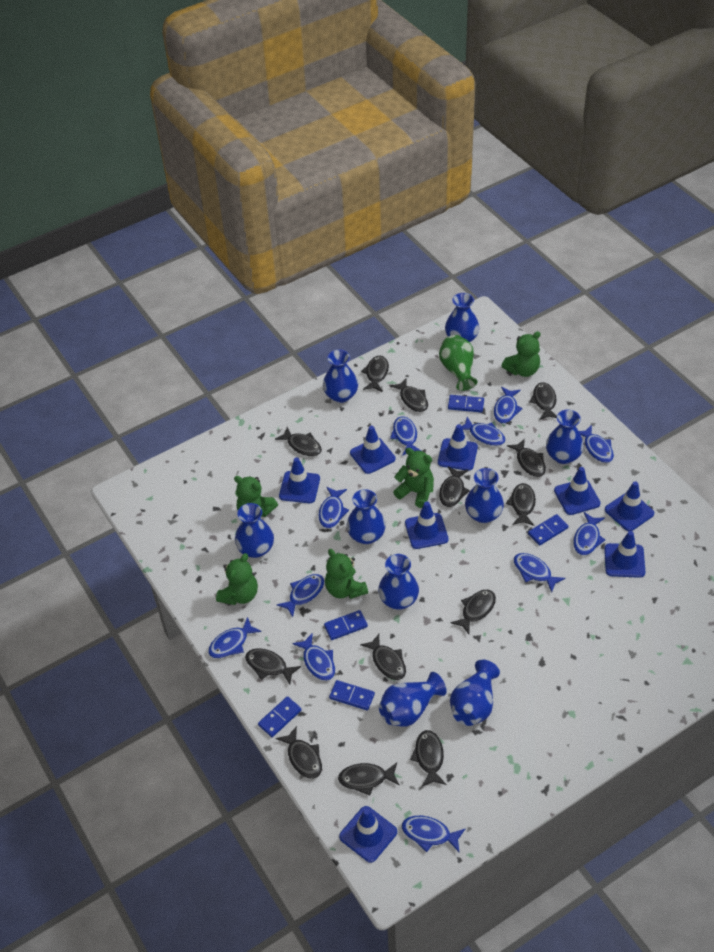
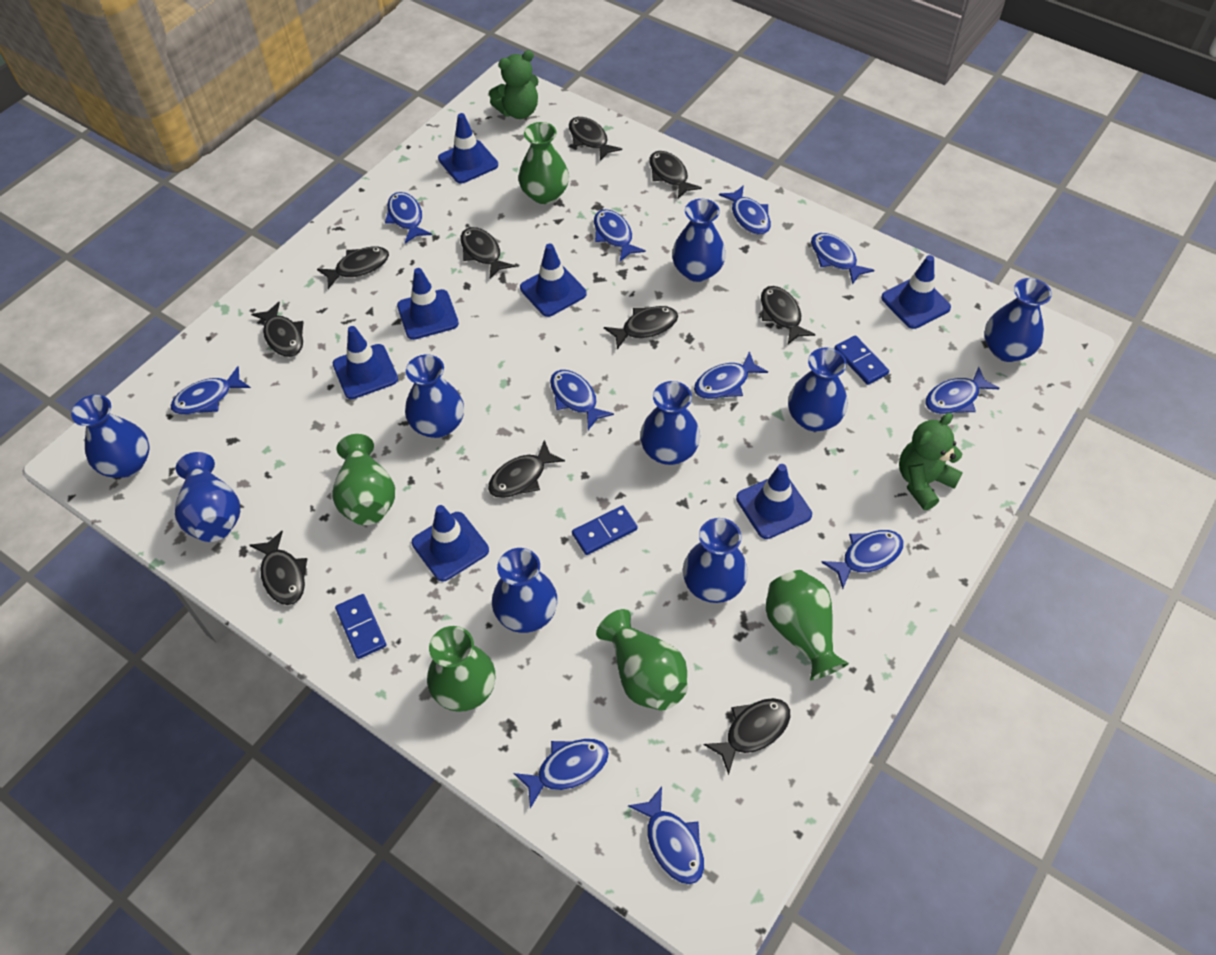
black fish: [245,648,301,684] [275,427,322,456] [276,726,322,779] [338,763,400,796] [360,634,406,680] [361,355,389,392] [390,378,428,412] [410,730,446,787] [439,466,470,507] [451,590,496,634] [506,483,536,526] [507,438,546,477] [529,382,557,420] = 13 -> [249,531,307,605] [251,302,303,357] [317,247,389,289] [460,227,515,279] [488,440,565,498] [569,117,622,161] [604,306,678,350] [649,151,702,199] [703,698,790,775] [761,286,816,344] = 10
blue domino: [258,696,302,737] [324,610,368,640] [329,680,375,710] [448,395,484,413] [528,514,568,546] = 5 -> [335,594,386,659] [572,505,638,555] [834,335,889,385] = 3
blue traffic cone: [279,457,320,503] [339,806,397,863] [350,426,395,474] [405,501,448,549] [438,424,478,471] [554,467,601,515] [604,531,645,578] [605,481,654,531] = 8 -> [333,326,398,399] [397,268,459,340] [412,505,489,581] [438,113,498,183] [520,243,586,317] [736,464,812,539] [881,255,951,329] = 7
green teddy bear: [216,553,258,605] [234,476,278,517] [325,549,368,599] [393,448,434,508] [501,331,541,377] = 5 -> [489,50,539,119] [899,413,963,510] = 2
green vase: [439,335,477,391] = 1 -> [332,434,395,525] [427,626,495,712] [518,122,569,204] [596,609,688,711] [766,570,849,680] = 5

